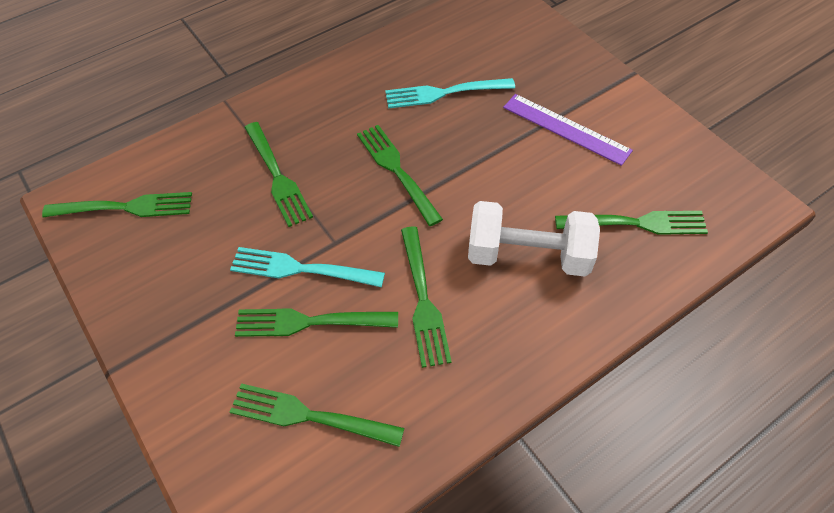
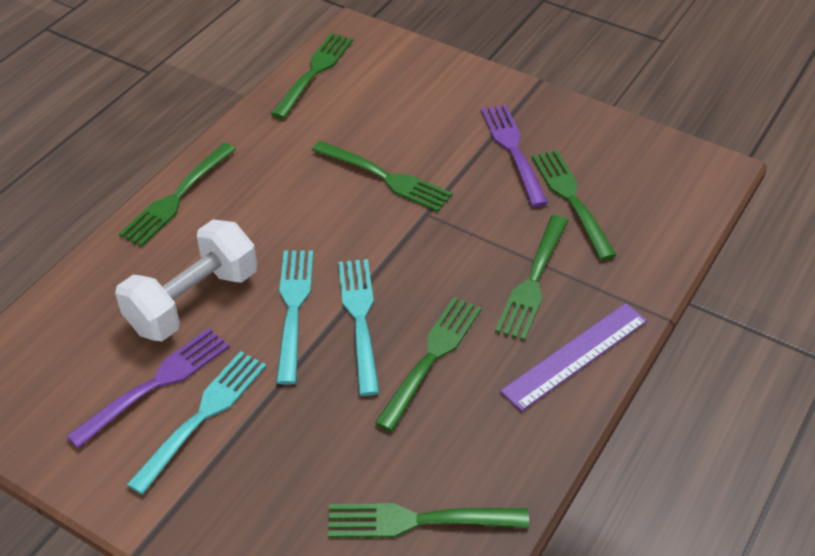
purple fork: none = 0 -> [66,328,230,449] [481,104,548,207] = 2
turquoise fork: [230,247,385,287] [385,78,515,108] = 2 -> [127,351,266,495] [276,251,313,385] [338,259,380,396] = 3

